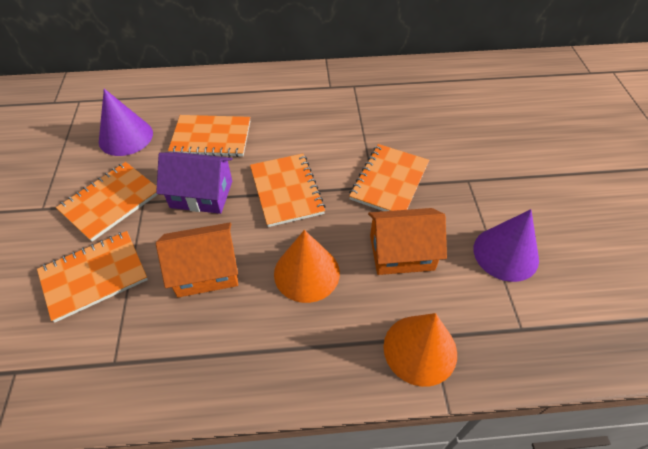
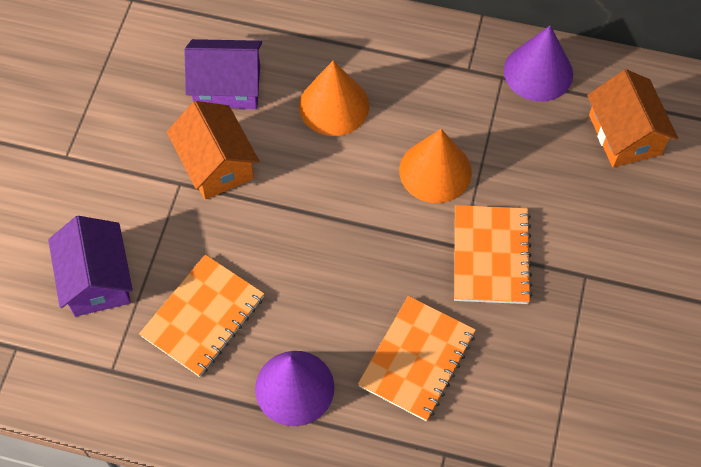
orange notebook: [37,231,148,323] [56,162,158,242] [168,115,250,157] [250,154,326,227] [349,144,429,211] = 5 -> [139,254,265,377] [358,296,476,421] [454,205,532,304] = 3
purple house: [156,152,233,214] = 1 -> [48,216,133,317] [184,39,262,109] = 2

